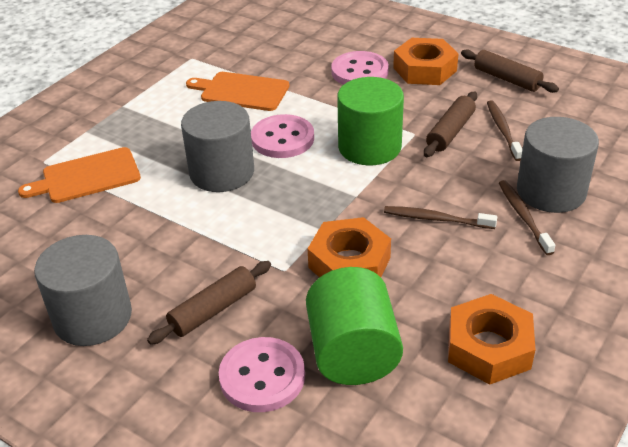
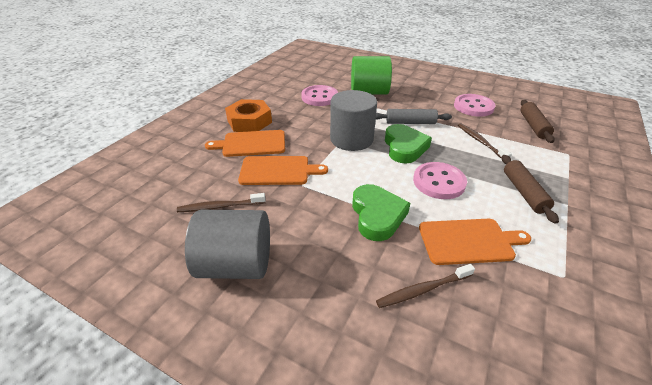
brown rolling pin: [147,261,271,344] [424,92,477,157] [461,49,559,93] = 3 -> [502,155,559,224] [520,100,555,143] = 2
green cylinder: [306,267,403,385] [337,77,404,165] = 2 -> [351,56,392,95] = 1
green heart: none = 0 -> [352,184,410,241] [385,124,432,164] = 2
grey cylinder: [34,235,132,346] [181,101,254,192] [517,117,599,213] = 3 -> [185,210,270,279] [330,90,377,151] = 2
grey rolling pin: none = 0 -> [376,109,452,124] = 1
orange cutting board: [18,147,141,203] [186,72,289,111] = 2 -> [205,130,285,157] [238,156,328,185] [419,219,531,265] = 3
orange nut: [308,217,391,278] [393,38,459,85] [448,294,536,385] = 3 -> [225,99,272,132] = 1

